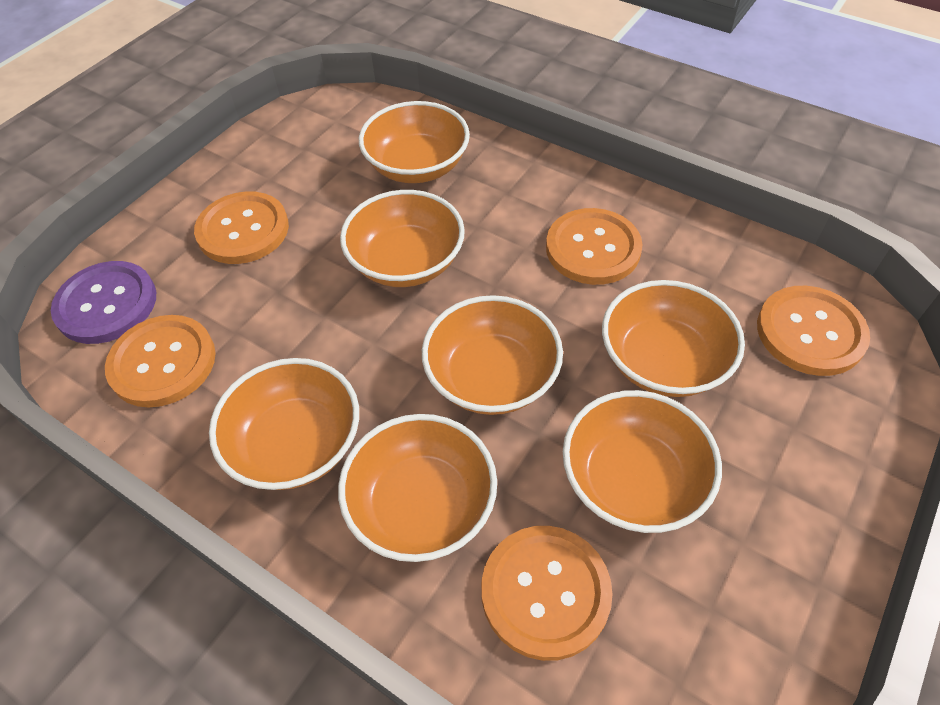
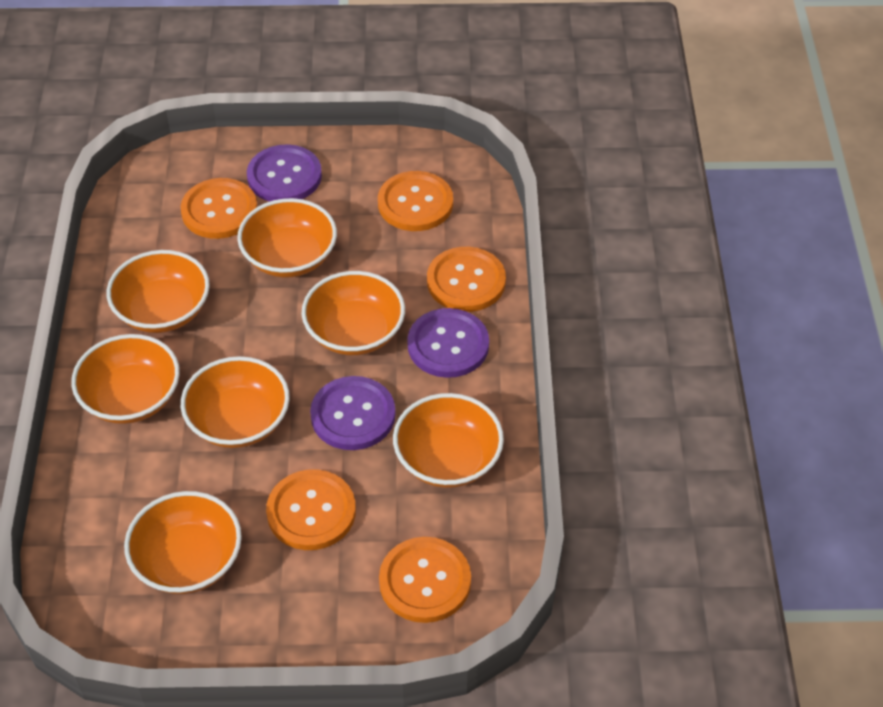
purple button: [51,261,156,344] = 1 -> [247,144,322,202] [310,376,395,450] [407,308,489,378] = 3

